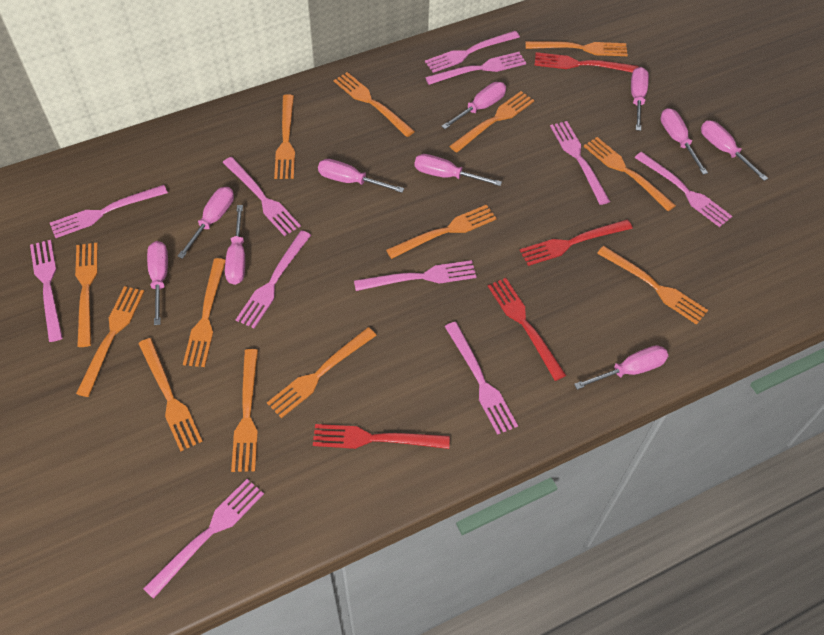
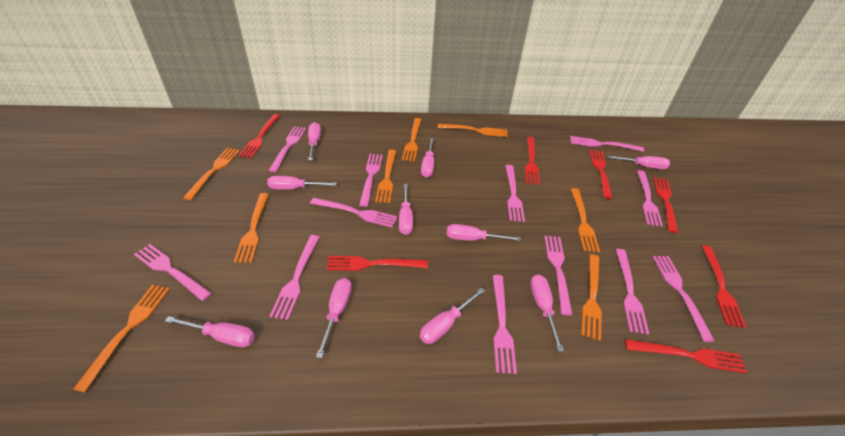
orange fork: [75,243,98,347] [76,286,145,397] [138,338,203,451] [183,258,226,367] [231,349,258,472] [267,327,377,418] [274,94,295,179] [334,72,415,137] [386,204,497,259] [449,91,534,153] [525,41,628,56] [584,137,676,211] [597,246,708,325] = 13 -> [73,285,170,392] [183,148,240,200] [234,193,269,263] [375,150,396,203] [402,118,422,162] [438,124,508,137] [571,188,600,252] [581,254,602,341] = 8
pink fork: [30,240,63,342] [50,185,168,238] [143,479,264,599] [223,157,301,236] [236,230,311,329] [354,260,476,291] [425,31,520,73] [425,52,526,85] [445,322,518,435] [550,121,610,205] [635,152,732,227] = 11 -> [134,244,212,301] [269,126,306,172] [269,235,320,320] [310,198,397,228] [359,154,383,207] [493,275,517,374] [505,165,525,222] [544,236,573,316] [570,136,644,152] [616,249,649,335] [637,170,663,227] [653,256,715,342] = 12
red fork: [313,424,450,449] [488,278,566,381] [520,219,633,266] [534,52,639,73] = 4 -> [239,114,280,158] [326,256,428,271] [525,137,540,185] [589,150,612,199] [625,339,747,373] [654,177,678,233] [702,246,746,328] = 7

